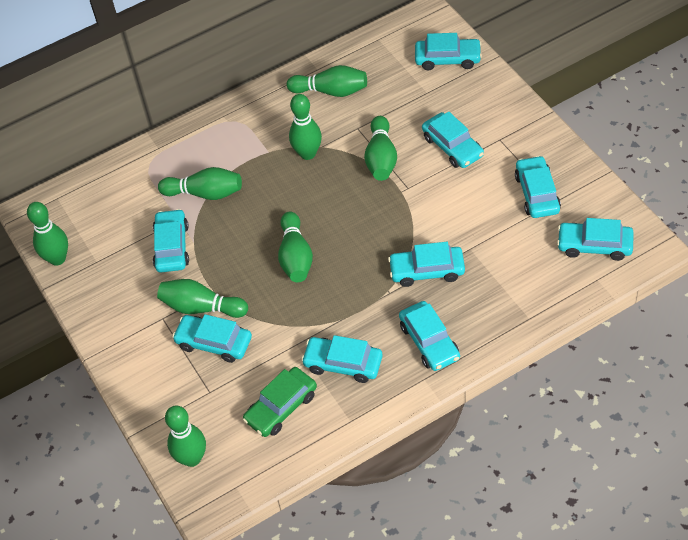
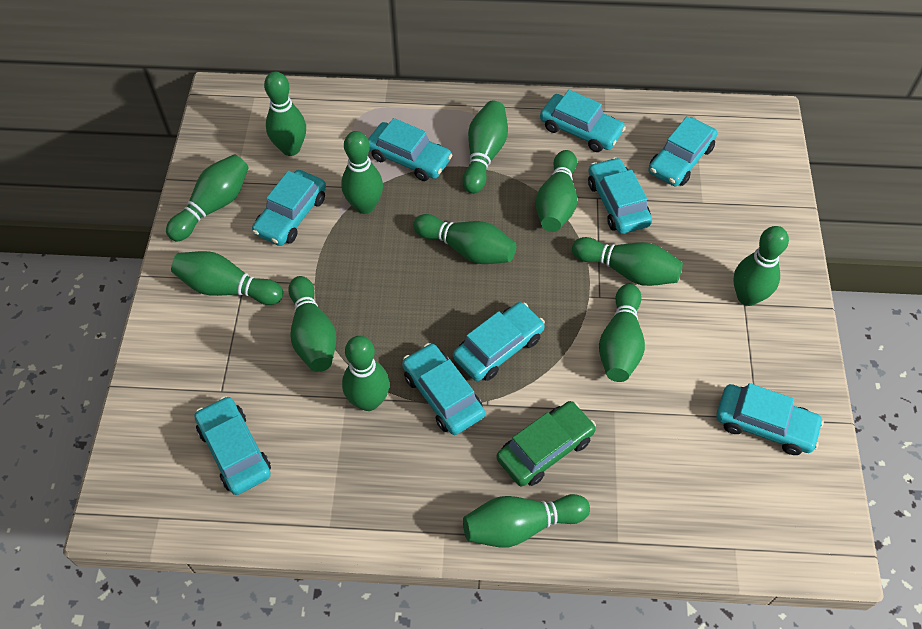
green bowling pin: [27,202,68,266] [157,279,248,318] [158,167,242,200] [165,406,206,467] [278,212,313,282] [287,65,367,97] [289,94,322,160] [364,116,397,181] = 8 -> [166,154,249,241] [171,251,283,305] [264,72,306,156] [288,276,336,372] [341,131,383,214] [342,336,390,411] [413,214,516,264] [462,101,508,194] [463,494,590,547] [536,150,577,232] [572,237,683,286] [599,284,645,382] [733,226,789,306] = 13

